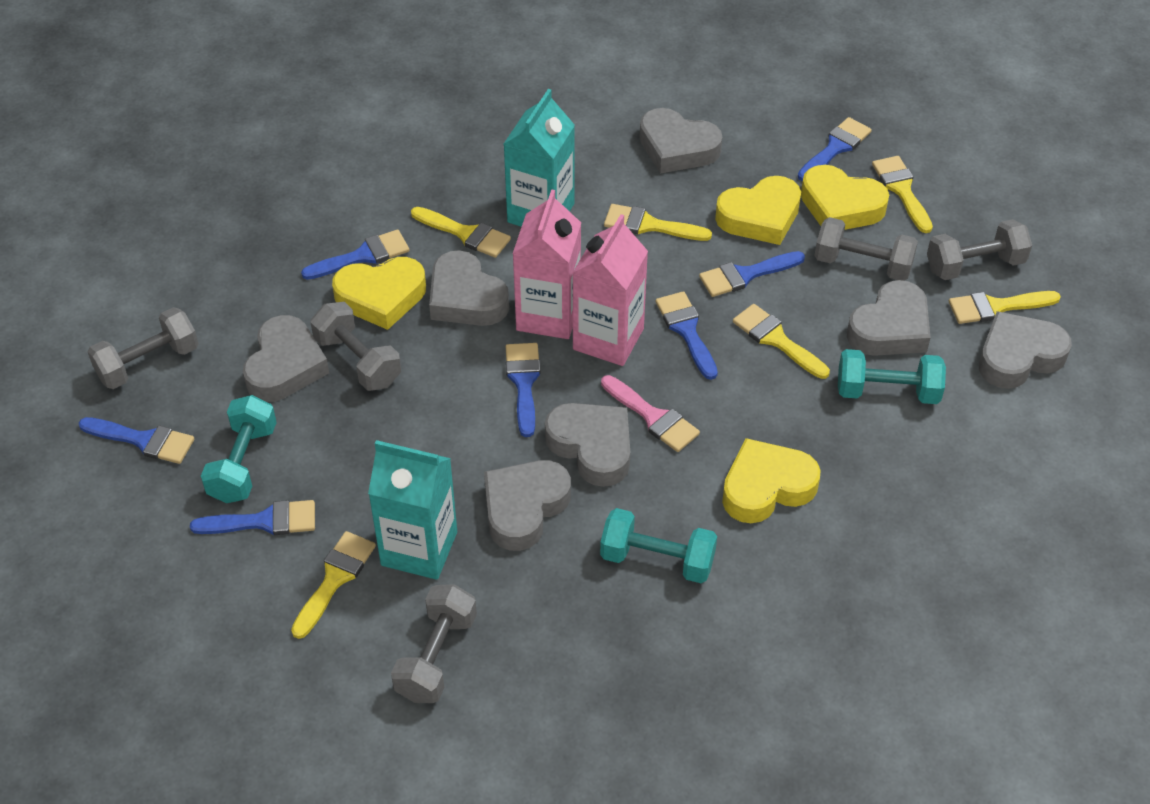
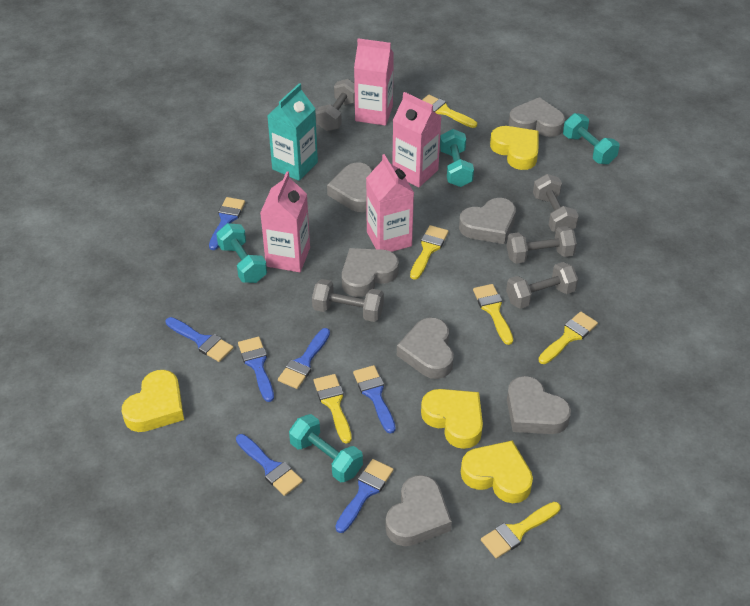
pink brush: [601,375,700,452] = 1 -> none = 0
pink carton: [512,189,581,339] [572,214,648,366] = 2 -> [260,171,310,272] [354,38,394,126] [366,154,414,252] [392,92,442,187] = 4
turquoise carton: [368,440,457,580] [504,89,575,227] = 2 -> [267,83,318,181] = 1
turquoise dumbbell: [201,395,277,503] [600,508,717,583] [838,349,946,404] = 3 -> [216,223,267,283] [289,414,363,482] [440,129,474,187] [563,113,619,165] = 4

